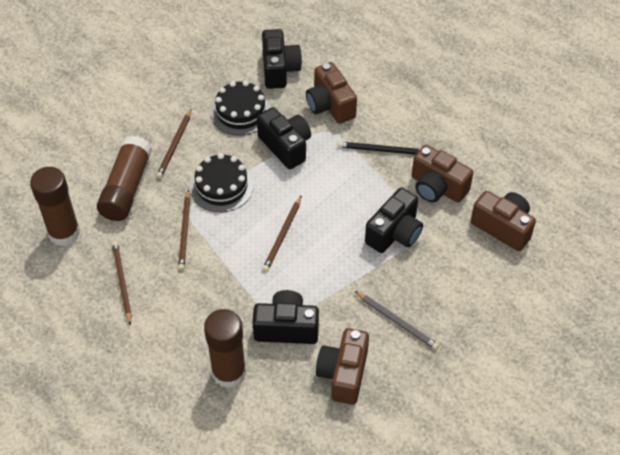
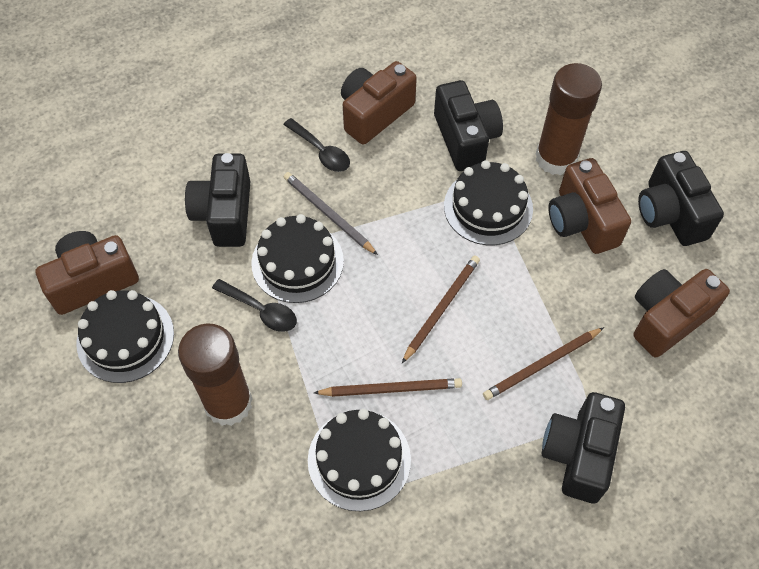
black cake: [190,153,254,212] [211,81,271,136] = 2 -> [77,290,174,383] [251,214,344,303] [308,409,411,511] [444,160,533,245] = 4
black pencil: [337,142,420,155] = 1 -> none = 0
black spoon: none = 0 -> [212,279,297,332] [283,118,350,172] = 2
brown glue stick: [30,167,80,246] [97,136,152,221] [204,309,246,388] = 3 -> [178,323,253,426] [536,63,602,175] = 2
brown pencil: [112,241,132,325] [156,109,191,179] [178,190,190,271] [262,196,301,272] = 4 -> [314,378,462,397] [402,256,480,363] [483,327,604,400] = 3

